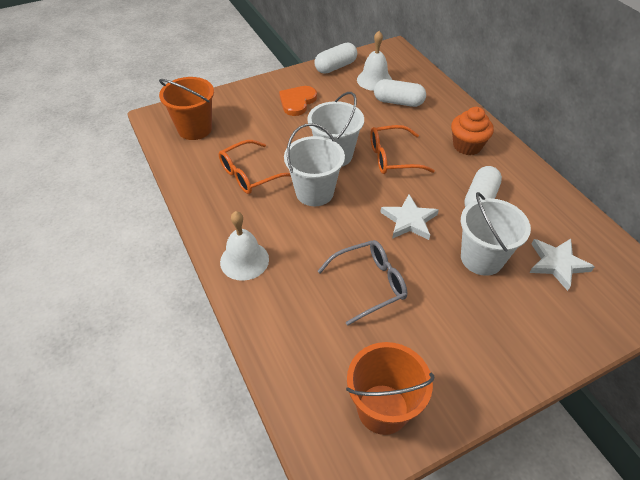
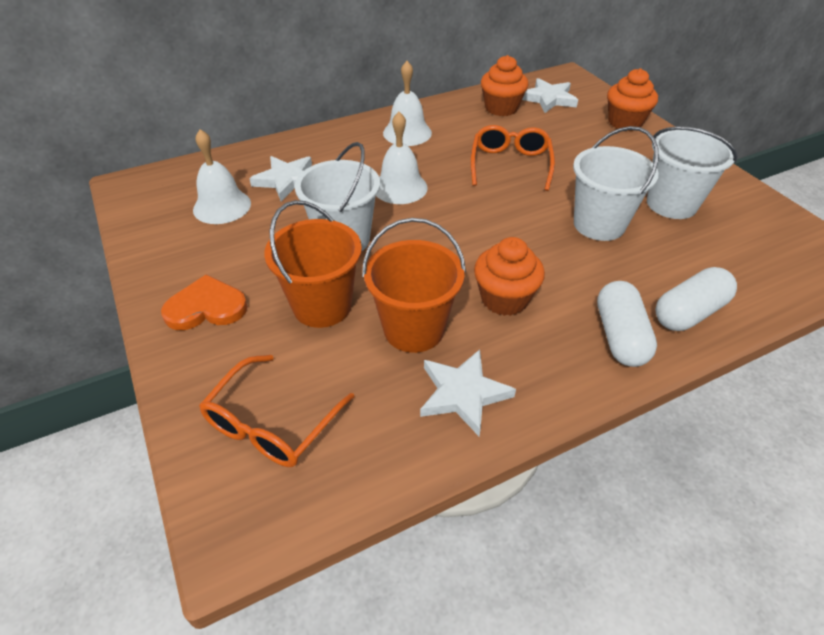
grey glasses: [318,240,407,326] = 1 -> none = 0
orange cupcake: [451,107,494,155] = 1 -> [474,237,545,316] [481,55,529,116] [607,68,658,131] = 3
white bell: [220,211,269,281] [357,31,392,91] = 2 -> [193,129,251,224] [376,112,428,204] [383,61,432,146] = 3
white capsule: [314,43,357,74] [374,79,426,107] [464,166,502,207] = 3 -> [597,281,657,367] [655,267,737,331] = 2
white star: [380,194,439,240] [530,239,595,291] = 2 -> [249,156,312,201] [420,349,516,436] [522,78,578,113] = 3

